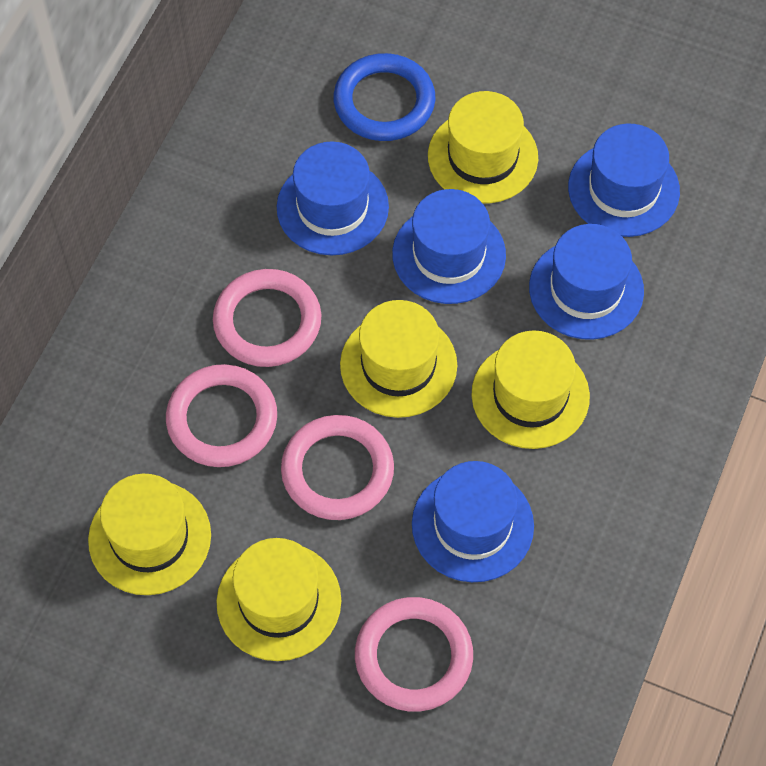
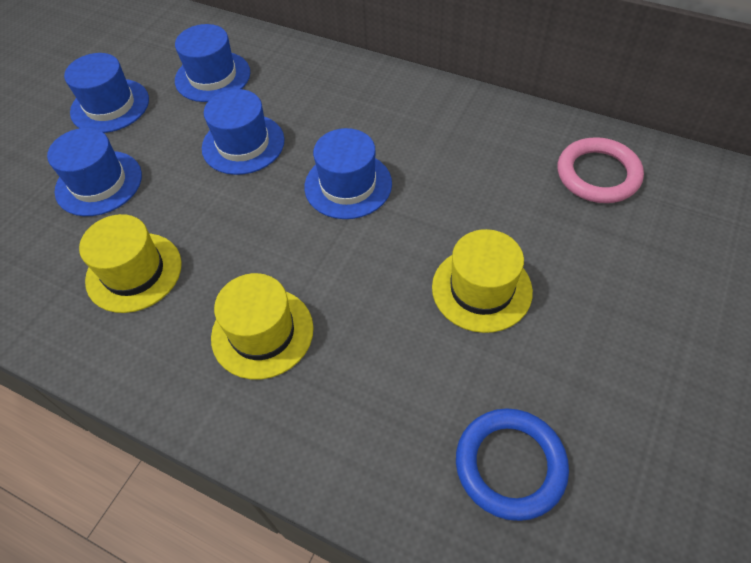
pink ring: [166,364,277,467] [213,269,321,367] [281,415,394,520] [355,597,473,712] = 4 -> [558,137,644,203] = 1
yellow hat: [88,474,211,595] [216,538,341,661] [340,300,457,418] [428,91,538,204] [471,330,590,449] = 5 -> [79,214,182,313] [211,273,314,379] [432,229,533,333] = 3

